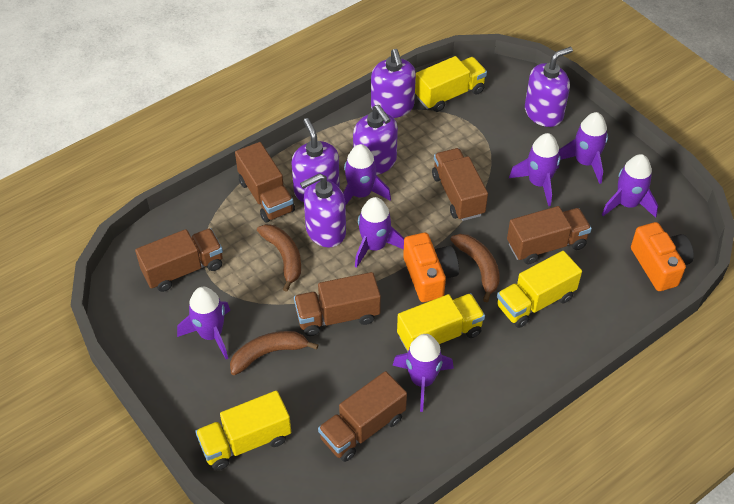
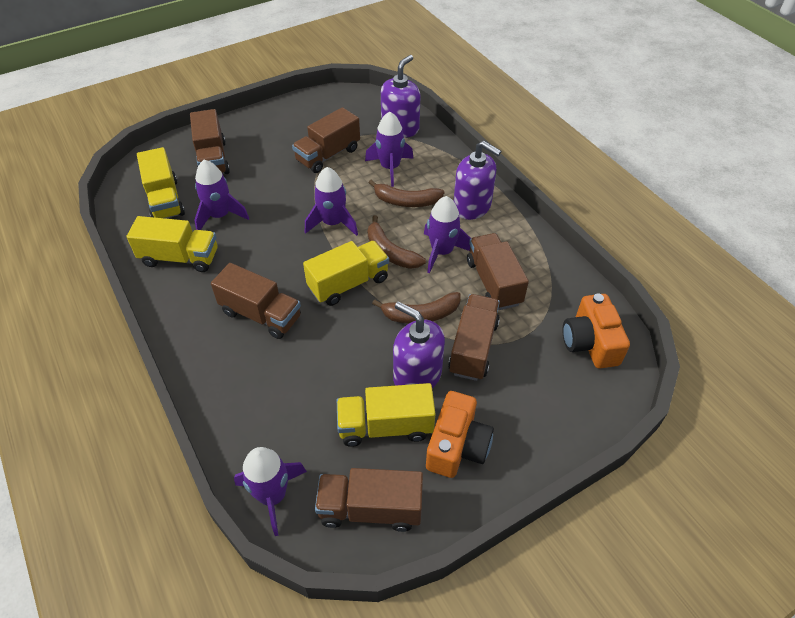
purple rocket: [177,287,230,360] [343,144,391,205] [355,197,405,268] [392,334,454,412] [509,133,561,206] [559,112,608,184] [602,154,658,218] = 7 -> [195,160,249,230] [234,447,307,536] [305,167,358,236] [365,112,413,187] [424,196,471,273] = 5
purple soap dispenser: [291,118,340,202] [300,173,346,247] [353,105,398,175] [371,49,416,118] [525,47,573,127] = 5 -> [381,55,420,138] [393,301,445,388] [454,141,502,220] = 3

